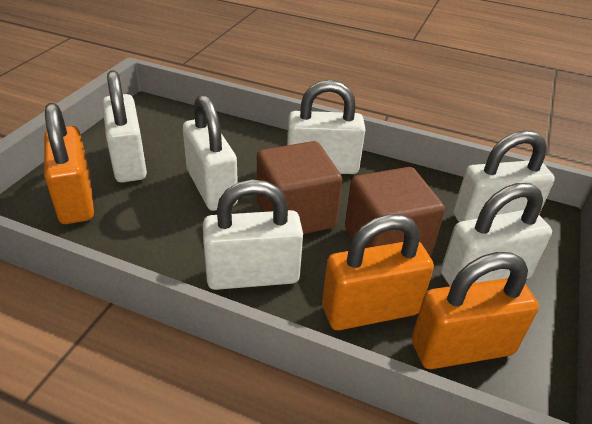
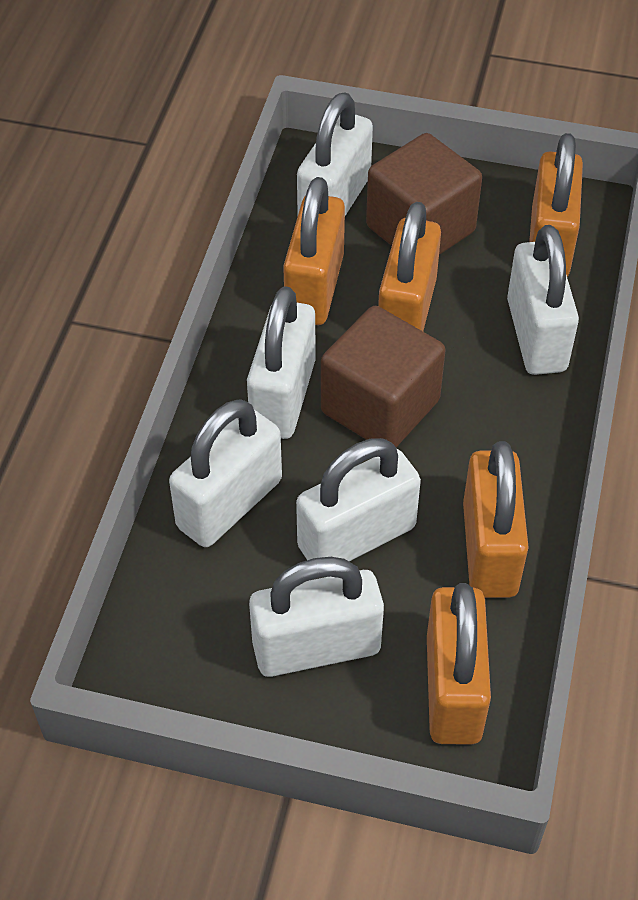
orange padlock: [44,103,94,224] [322,214,434,330] [412,252,539,369] = 3 -> [283,177,345,325] [378,202,441,331] [427,583,491,745] [463,441,529,598] [529,133,583,277] = 5

